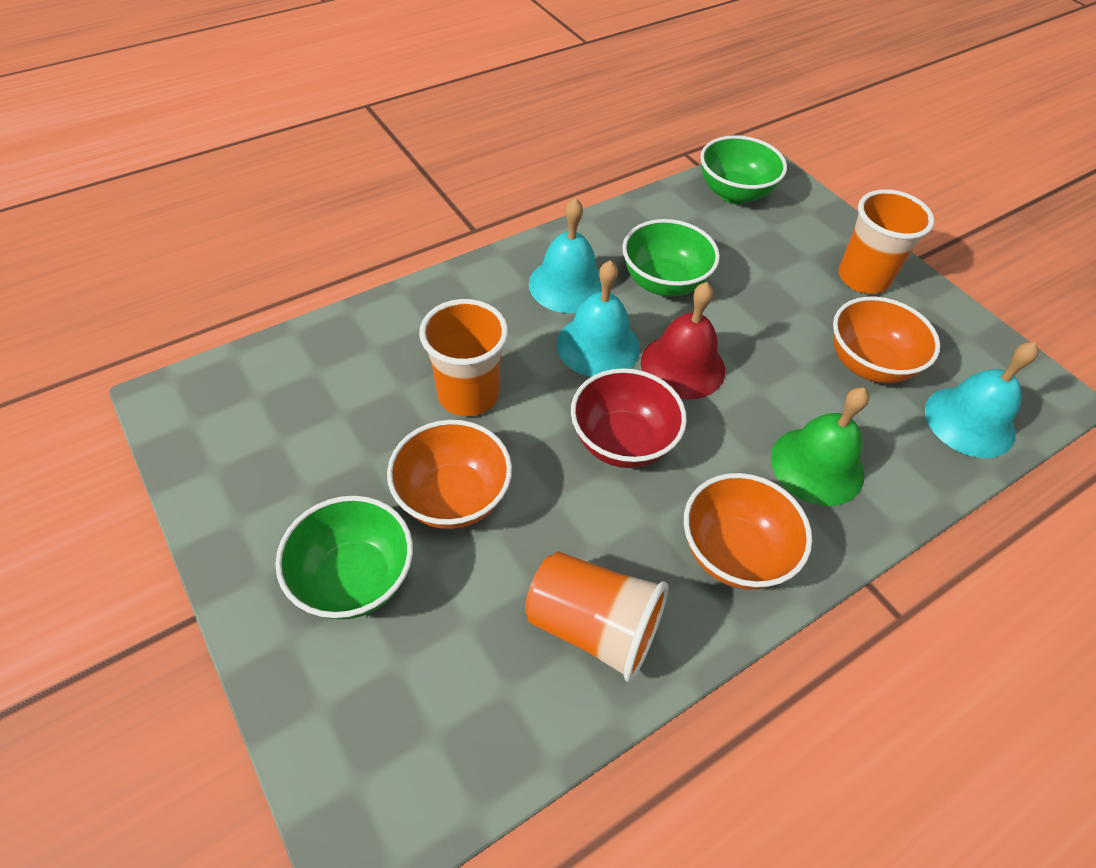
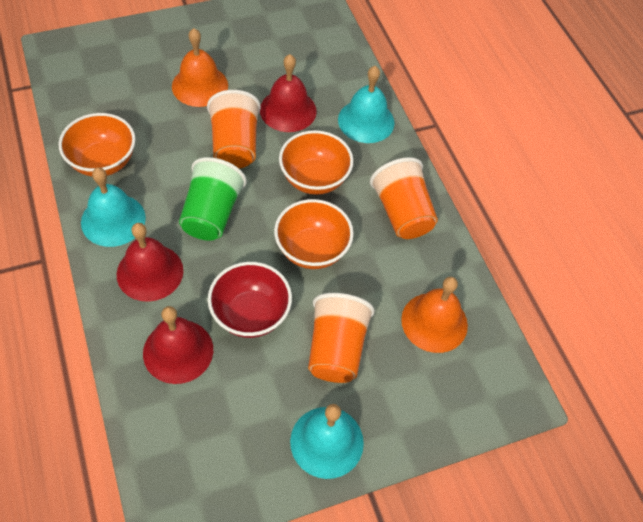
green bell: [771,387,869,506] = 1 -> none = 0
green bowl: [275,495,413,620] [622,219,720,297] [700,135,787,204] = 3 -> none = 0
green cup: none = 0 -> [179,157,247,241] = 1
orange bell: none = 0 -> [172,28,228,107] [401,277,468,353] = 2
red bell: [641,282,725,399] = 1 -> [117,223,183,302] [143,306,213,384] [260,54,317,132] = 3

